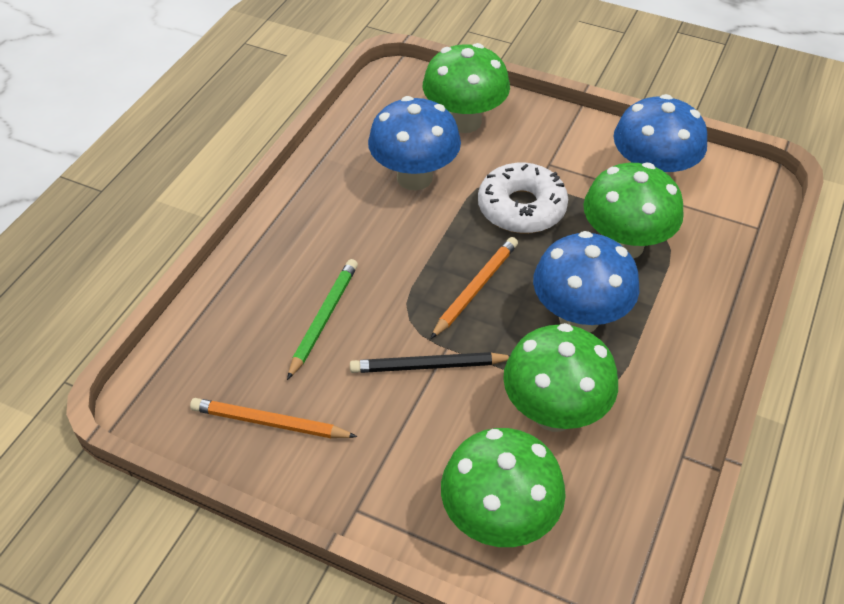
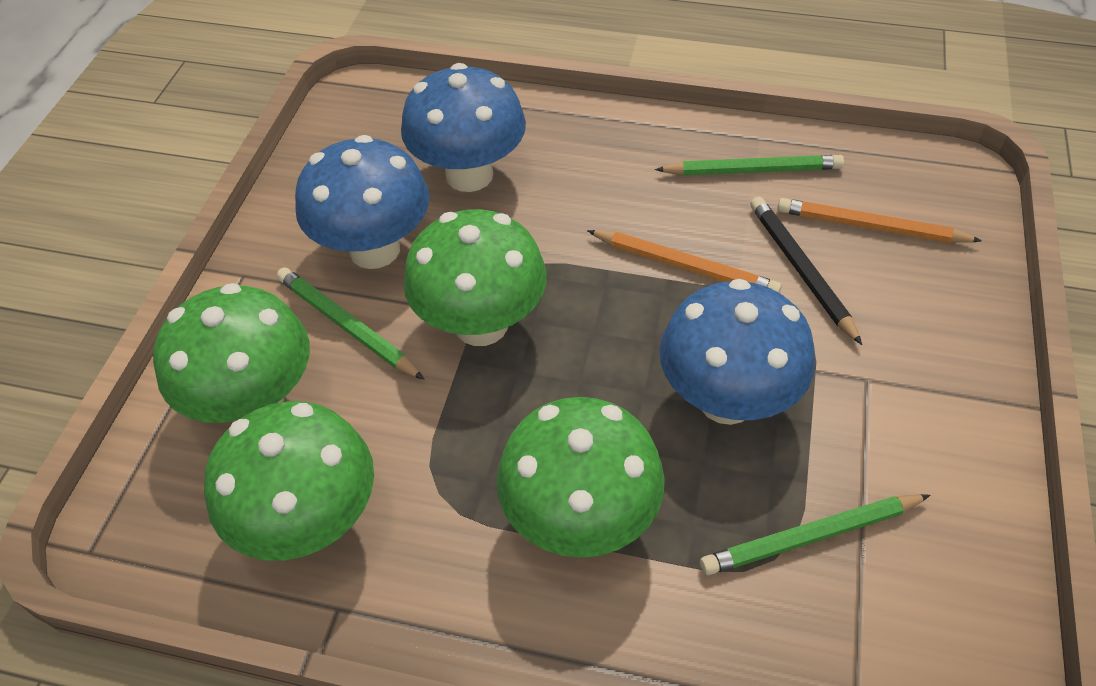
green pencil: [287,259,358,380] = 1 -> [277,267,425,380] [655,155,844,176] [700,494,930,575] = 3
white donut: [478,163,568,233] = 1 -> none = 0

